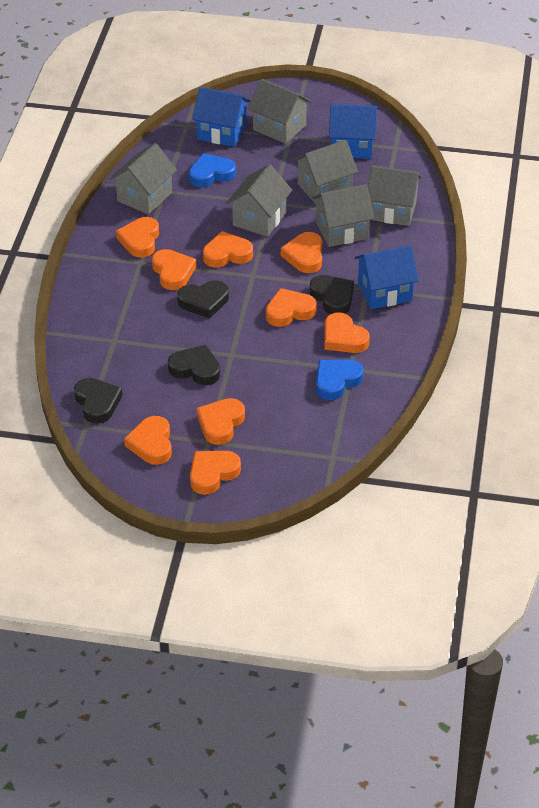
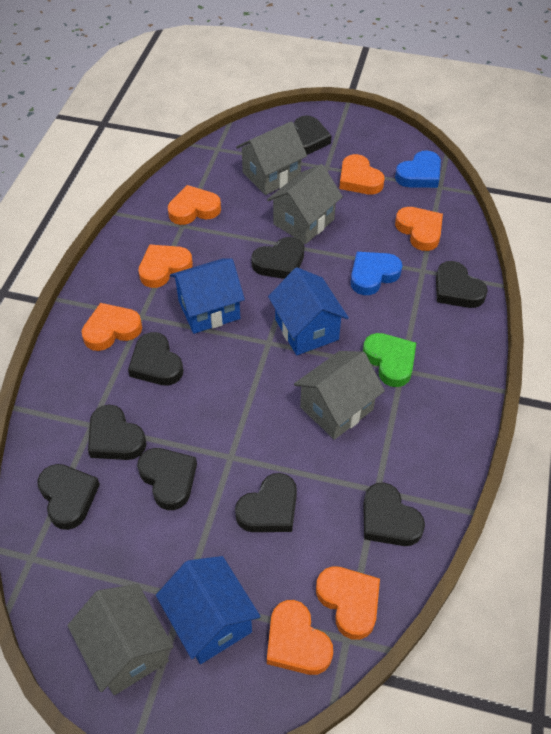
black heart: [74,378,122,424] [168,345,220,385] [177,280,229,318] [310,275,354,314] = 4 -> [37,464,100,530] [88,405,146,460] [128,332,183,386] [137,448,197,510] [235,473,297,532] [251,237,304,279] [294,116,331,155] [363,482,425,546] [436,261,488,308] = 9
green heart: none = 0 -> [363,333,416,387] = 1
grey house: [110,143,177,214] [226,164,292,237] [248,79,312,144] [293,140,358,205] [312,184,374,247] [368,165,422,226] = 6 -> [68,584,174,695] [236,121,307,195] [267,164,343,244] [294,351,385,440] = 4
orange heart: [116,217,159,258] [124,416,172,465] [152,249,196,290] [190,451,241,495] [197,398,245,445] [203,231,253,267] [266,288,317,327] [281,232,322,273] [325,312,370,353] = 9 -> [81,303,142,351] [139,244,193,288] [168,185,221,225] [267,600,333,675] [316,566,380,640] [339,154,385,195] [395,207,443,251] = 7

